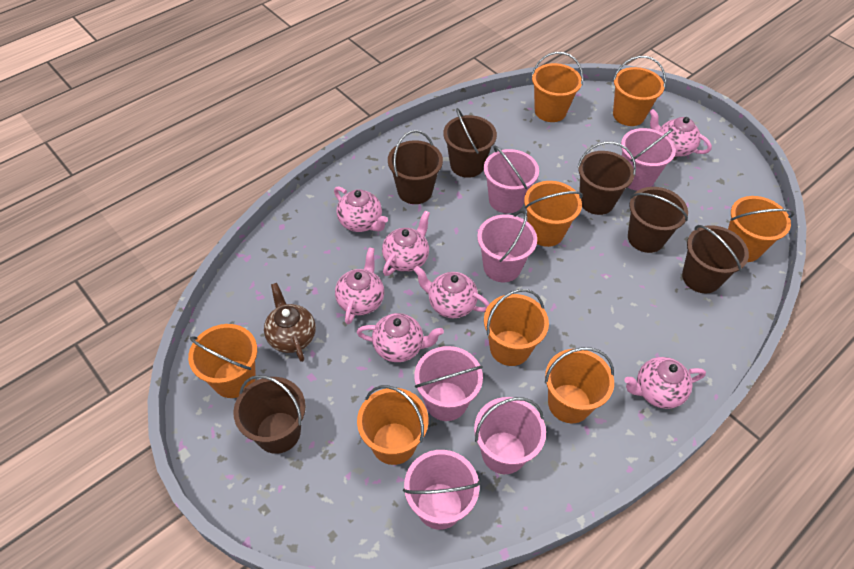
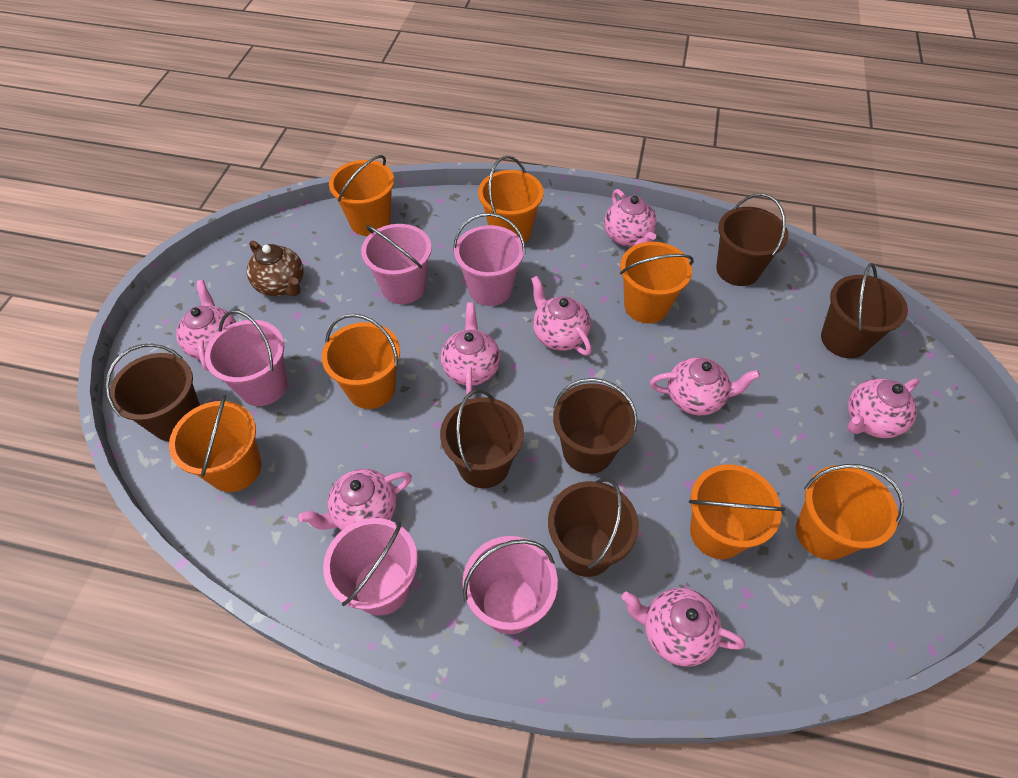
orange bucket: [188,324,257,398] [357,385,428,465] [484,289,549,366] [524,181,583,247] [532,52,583,122] [545,347,614,423] [613,56,666,126] [728,196,795,262] = 8 -> [169,394,262,492] [322,314,400,409] [329,155,394,236] [478,156,544,243] [620,242,694,323] [689,465,785,559] [796,464,904,560] = 7
pink bucket: [403,450,481,530] [414,346,483,421] [474,397,546,474] [477,210,537,282] [484,146,539,213] [621,128,676,191] = 6 -> [205,310,288,406] [323,518,418,615] [361,224,432,304] [453,213,525,306] [463,536,558,634] = 5
pink teapot: [334,186,388,232] [335,247,384,324] [357,313,444,362] [382,211,430,276] [414,266,489,318] [624,357,706,409] [649,109,712,157] = 7 -> [176,280,236,371] [298,469,412,530] [441,302,500,398] [531,276,592,356] [604,189,657,246] [622,588,745,667] [650,357,760,415] [847,378,919,438] = 8

